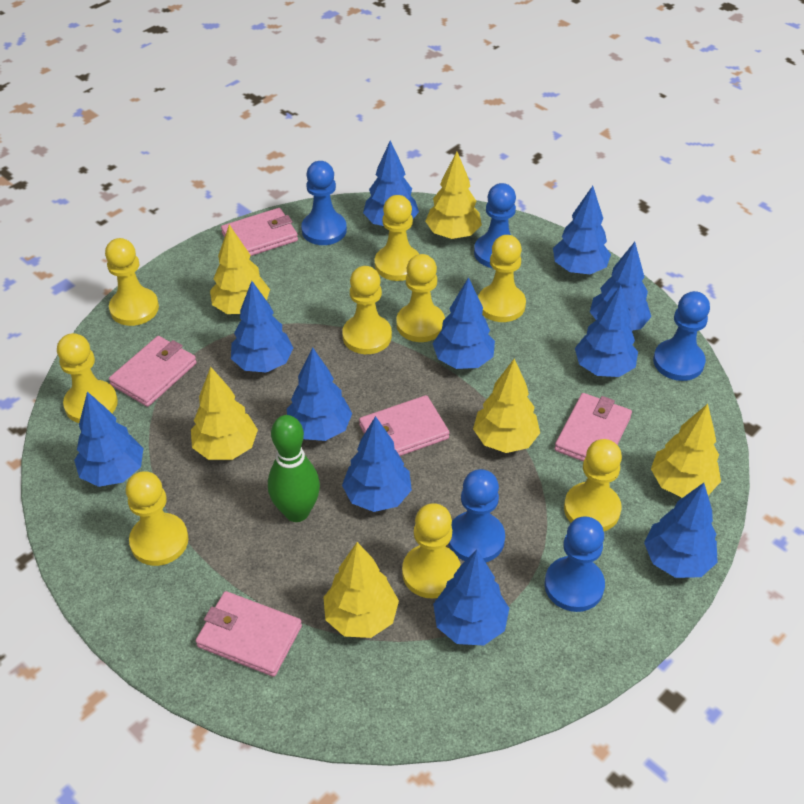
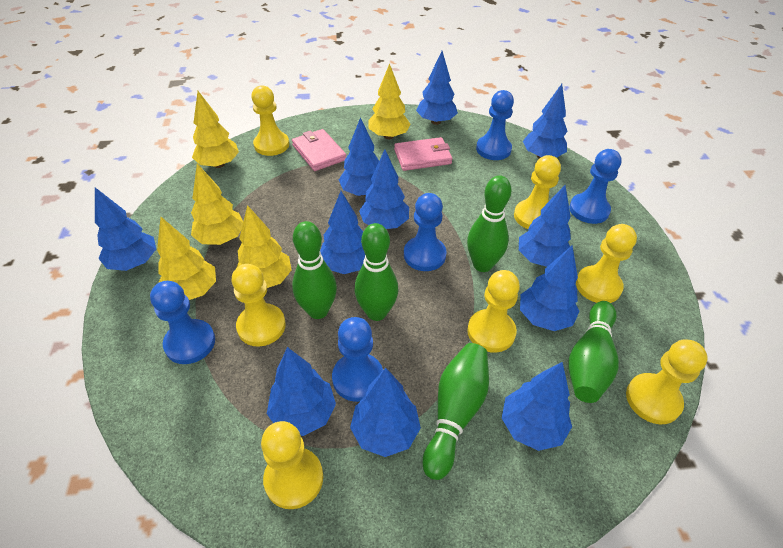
green bowling pin: [268,415,320,522] = 1 -> [292,221,337,319] [354,223,398,321] [423,343,489,480] [467,175,512,272] [569,301,619,403] = 5
pink wallet: [109,336,197,407] [196,591,302,677] [221,208,298,256] [359,395,450,456] [554,393,632,462] = 5 -> [292,129,346,171] [394,137,452,171] = 2
yellow pawn: [57,333,118,423] [105,238,159,326] [126,471,189,566] [342,266,392,354] [375,195,419,281] [396,254,445,342] [402,503,461,599] [478,235,526,322] [564,439,622,531] = 9 -> [231,264,286,347] [251,85,289,156] [261,421,323,509] [467,270,520,353] [514,155,561,229] [576,224,637,303] [626,339,708,424] = 7
yellow tree: [191,367,258,460] [210,225,270,314] [323,542,399,638] [425,151,482,239] [473,359,540,453] [651,404,721,498] = 6 -> [157,217,216,300] [191,164,243,245] [192,91,239,168] [237,205,292,288] [369,63,411,139] = 5

